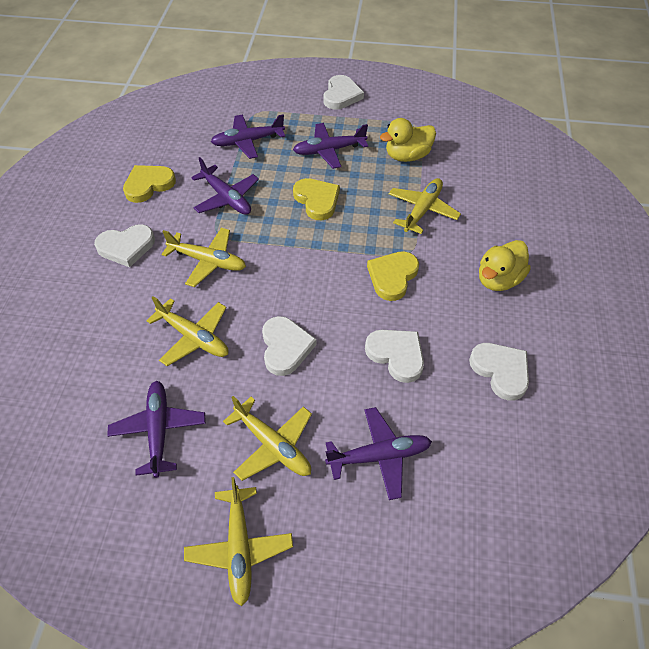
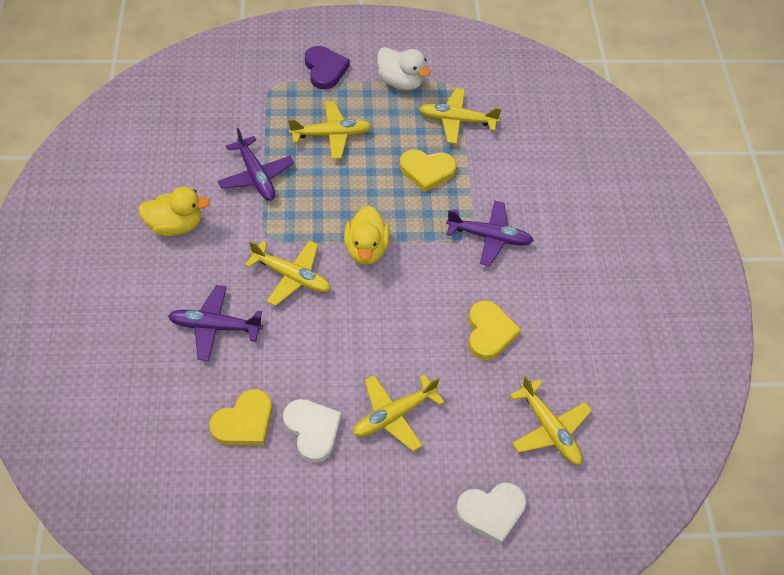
purple heart: none = 0 -> [305,46,350,89] = 1
purple plane: [107,381,206,478] [191,157,259,215] [211,114,285,159] [293,123,368,169] [325,407,432,500] = 5 -> [168,285,263,361] [218,128,294,201] [446,201,534,266] = 3
white duck: none = 0 -> [377,47,431,91] = 1
white heart: [94,224,155,267] [262,316,317,376] [324,75,364,109] [365,330,424,383] [469,343,529,401] = 5 -> [283,399,342,463] [456,483,526,545] = 2

